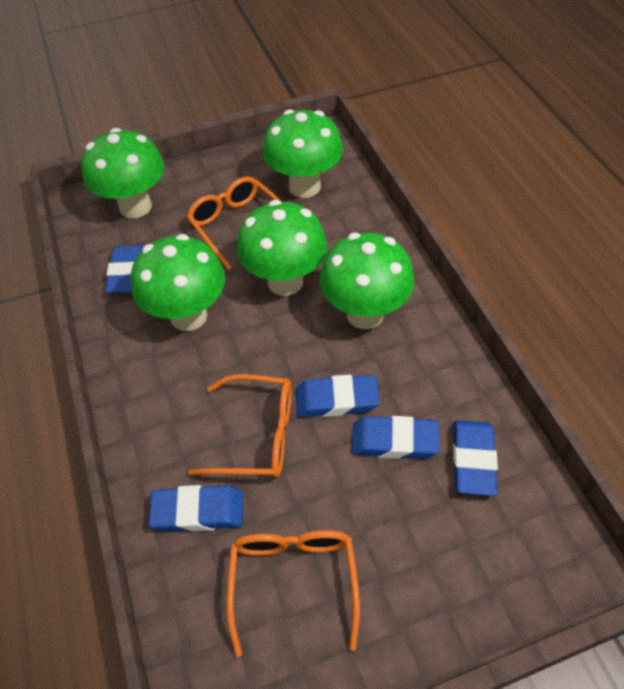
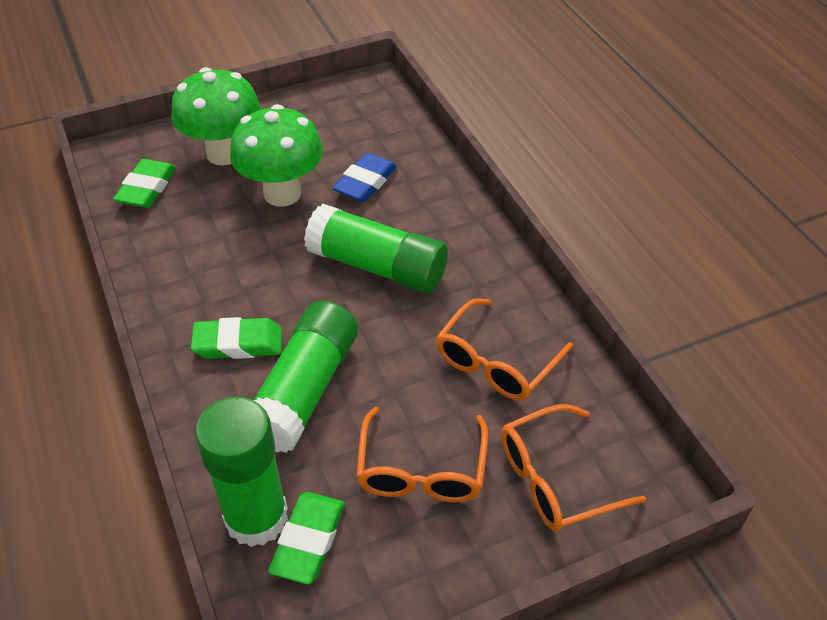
blue eraser: [105,245,144,294] [149,485,243,532] [296,375,380,417] [351,416,440,459] [453,420,498,496] = 5 -> [332,153,397,202] = 1
green eraser: none = 0 -> [113,159,176,208] [191,317,282,359] [268,492,345,584] = 3
green glue stick: none = 0 -> [195,397,288,547] [253,301,358,453] [304,204,448,293] = 3
green mushroom: [81,128,164,218] [131,234,225,331] [237,200,327,296] [263,109,343,198] [319,233,414,329] = 5 -> [172,67,261,166] [230,104,323,207] = 2

